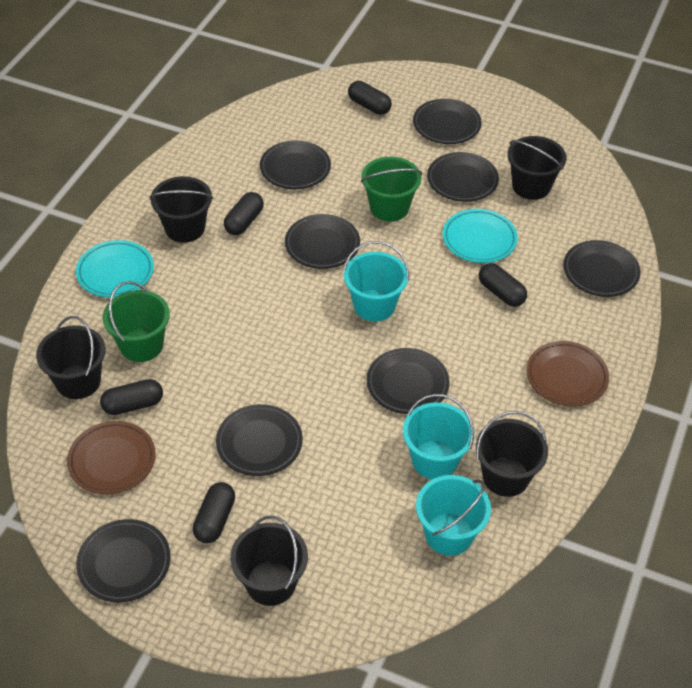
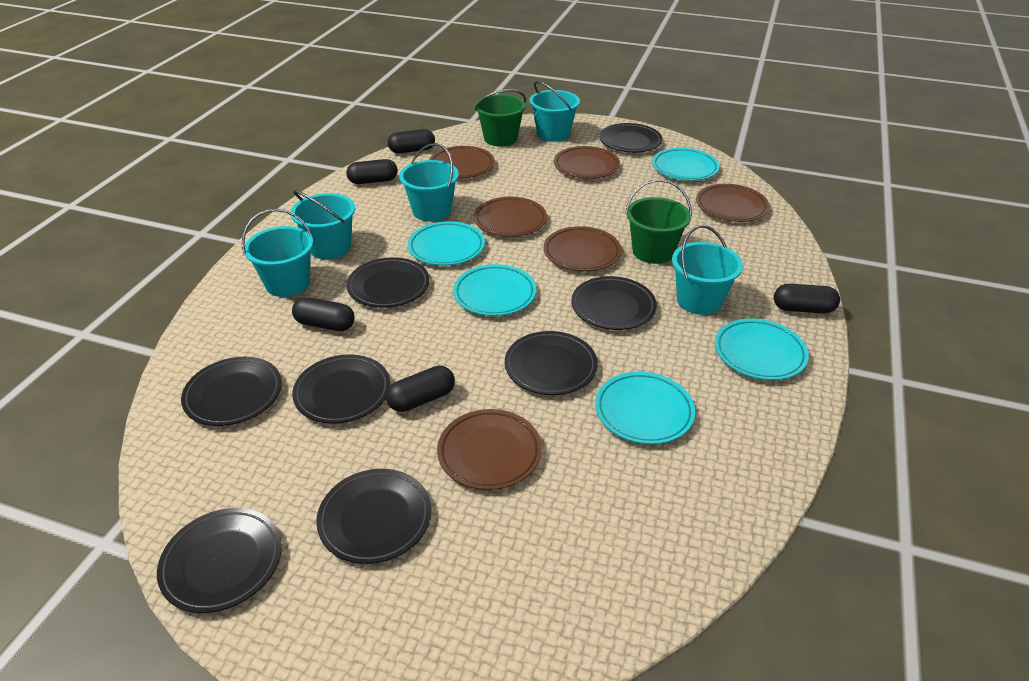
black bucket: [36,316,106,399] [150,176,213,243] [230,515,308,606] [476,411,548,497] [507,136,566,200] = 5 -> none = 0
brown plate: [67,421,156,494] [526,341,609,407] = 2 -> [429,146,495,178] [437,409,542,490] [474,197,547,237] [544,226,621,271] [554,146,620,179] [696,184,769,222] = 6
turquoise bucket: [343,241,409,321] [403,394,474,479] [416,475,491,556] = 3 -> [242,209,313,297] [291,190,355,259] [399,143,459,222] [530,81,580,142] [672,225,743,315] = 5
turquoise plate: [76,240,154,297] [443,209,518,263] = 2 -> [408,221,485,266] [453,264,536,316] [595,372,695,444] [652,148,719,181] [715,319,809,380] = 5

